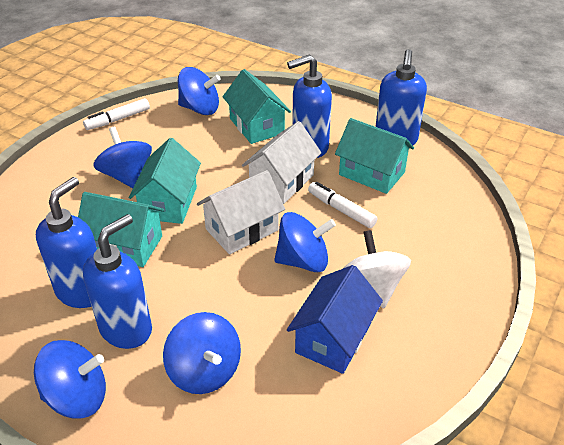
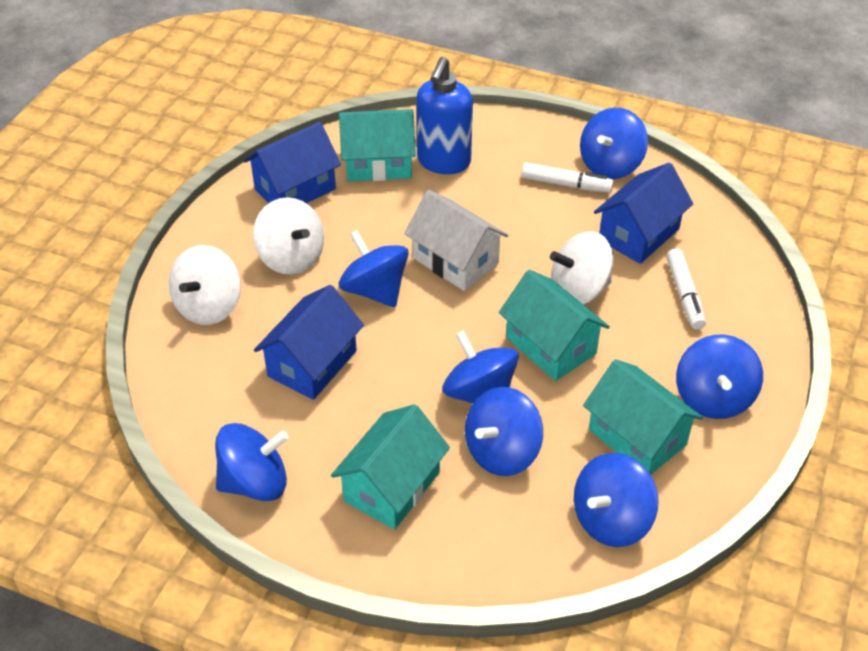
blue house: [287,265,383,374] = 1 -> [244,122,341,203] [254,285,364,400] [594,163,693,264] = 3
blue soap dispenser: [36,177,97,308] [83,214,152,349] [287,54,332,158] [376,49,427,145] = 4 -> [416,57,473,174] = 1
blue spinning top: [34,340,106,419] [93,127,152,188] [163,312,241,394] [178,67,221,115] [274,212,336,272] = 5 -> [215,423,289,501] [339,230,409,307] [442,330,519,404] [465,387,543,476] [574,453,659,547] [580,108,648,179] [676,334,763,419] = 7
white house: [197,170,285,254] [242,121,321,204] = 2 -> [404,190,508,291] = 1
white spinning top: [344,230,411,308] = 1 -> [168,245,241,325] [253,197,324,275] [550,231,613,305] = 3

